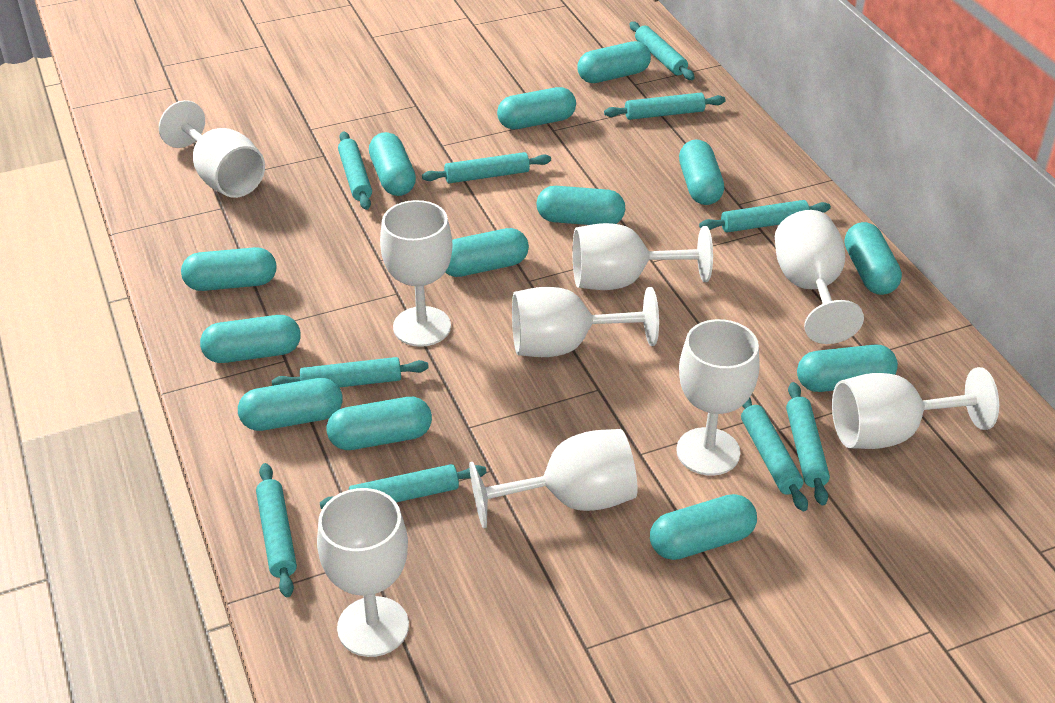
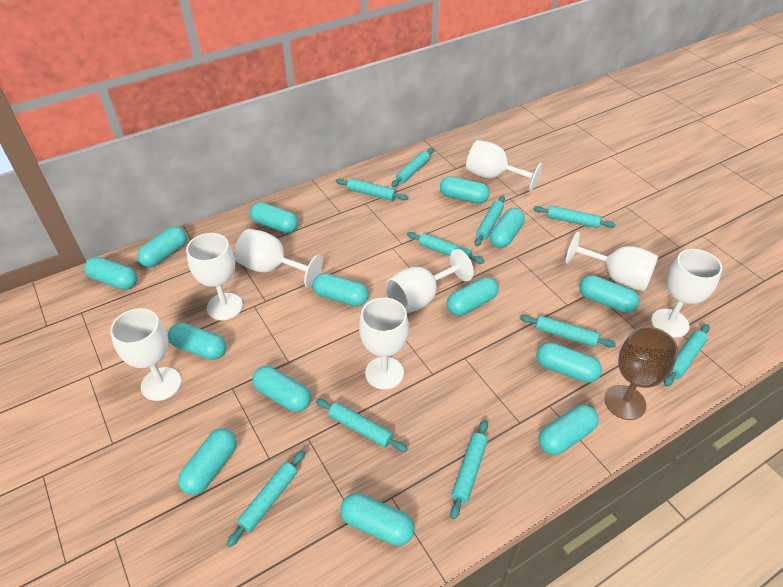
brown goblet: none = 0 -> [605,326,678,420] = 1
turquoise capsule: [181,247,276,291] [200,315,301,363] [238,378,343,431] [327,397,432,450] [369,132,416,196] [445,228,529,277] [497,87,576,129] [537,186,625,225] [577,41,651,83] [650,494,757,560] [679,139,724,205] [797,345,898,392] [845,222,902,295] = 13 -> [85,257,138,290] [137,226,187,267] [168,323,226,360] [178,428,237,495] [250,202,298,233] [252,366,311,412] [313,273,369,306] [340,493,415,546] [440,176,490,204] [447,277,499,316] [490,208,525,248] [536,342,602,383] [539,405,599,455] [579,275,639,313] = 14
white goblet: [159,100,265,198] [317,488,409,657] [380,200,453,347] [469,429,638,528] [512,287,659,357] [573,223,713,290] [676,319,760,476] [775,210,864,344] [832,367,999,449] = 9 -> [110,308,182,401] [186,233,243,320] [234,229,323,288] [359,298,409,389] [386,249,474,313] [466,140,543,192] [566,232,658,291] [651,249,722,338] = 8

